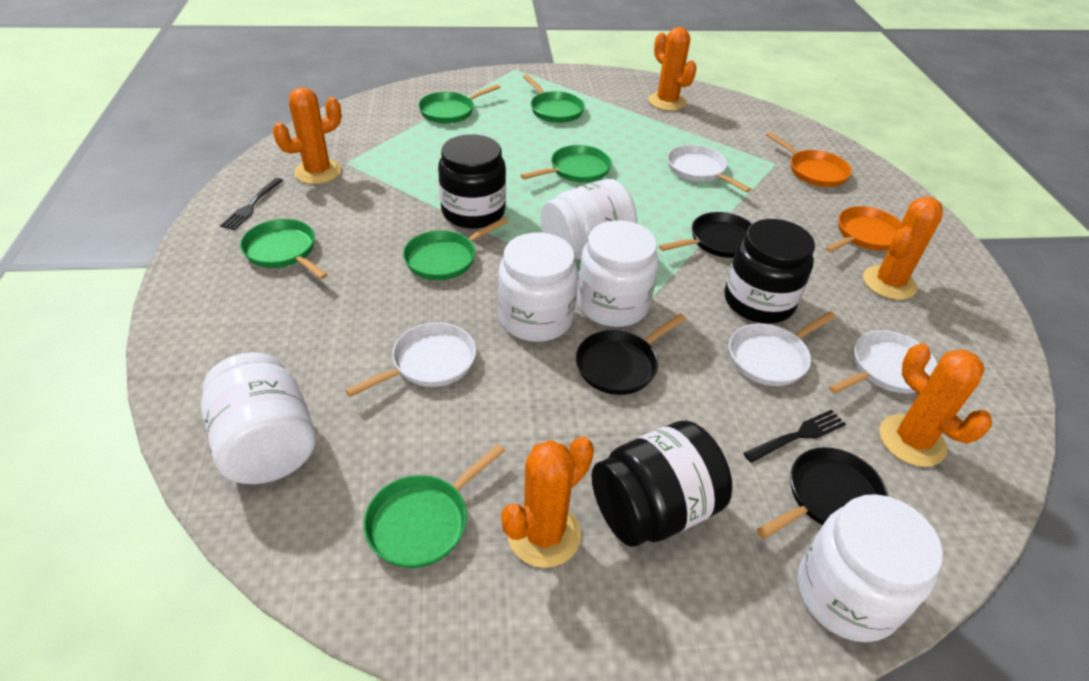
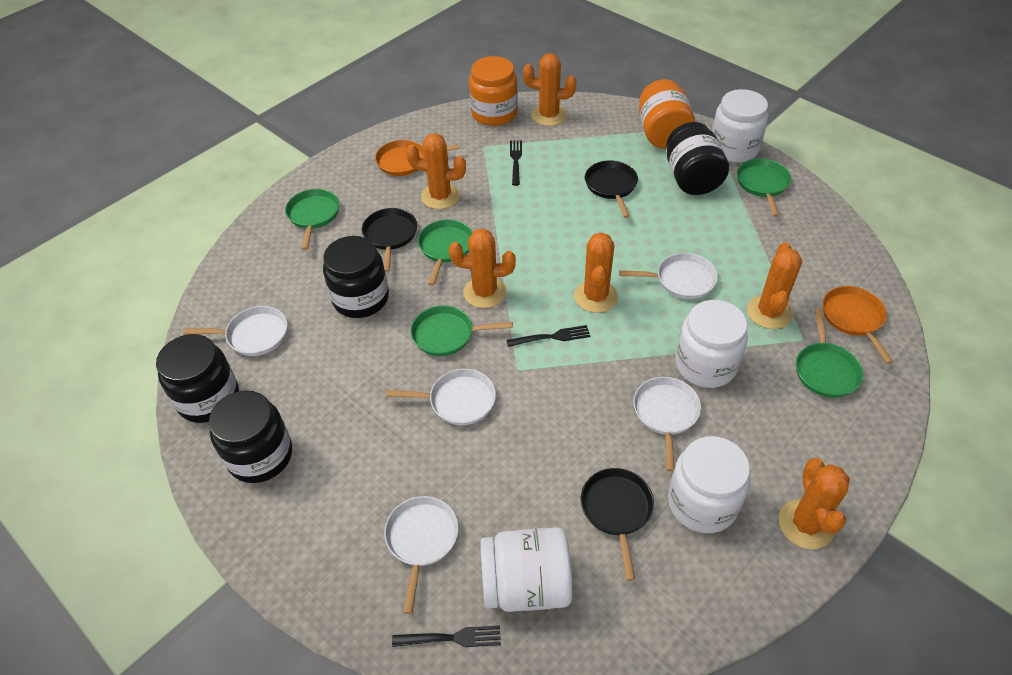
black fork: [220,178,283,230] [744,410,846,463] = 2 -> [392,625,501,647] [506,325,590,347] [510,140,522,186] = 3
black jar: [438,134,506,229] [592,420,732,547] [724,219,815,324] = 3 -> [156,334,239,423] [209,390,292,483] [323,236,389,318] [666,122,729,195] = 4
green pan: [240,219,328,279] [364,444,505,568] [403,218,508,280] [418,84,501,124] [521,145,612,183] [523,74,585,123] = 6 -> [285,189,339,250] [411,306,513,356] [418,219,473,286] [737,158,791,217] [796,308,864,398] = 5
orange cactus: [273,87,342,184] [501,436,594,568] [648,27,697,111] [863,197,943,300] [879,343,992,467] = 5 -> [406,133,466,209] [449,228,516,308] [523,53,576,126] [574,232,618,313] [747,242,802,329] [779,458,850,550] = 6
orange jar: none = 0 -> [469,56,518,126] [639,79,695,149] = 2
white jar: [201,352,316,484] [498,233,578,342] [540,179,637,260] [577,220,658,327] [798,494,943,642] = 5 -> [481,527,573,612] [668,436,750,533] [675,300,748,388] [712,89,768,162] = 4
white pan: [345,322,476,397] [667,145,751,193] [729,311,836,386] [829,330,937,394] = 4 -> [183,306,287,356] [384,496,459,614] [386,369,496,425] [619,253,718,299] [633,377,701,472] = 5

